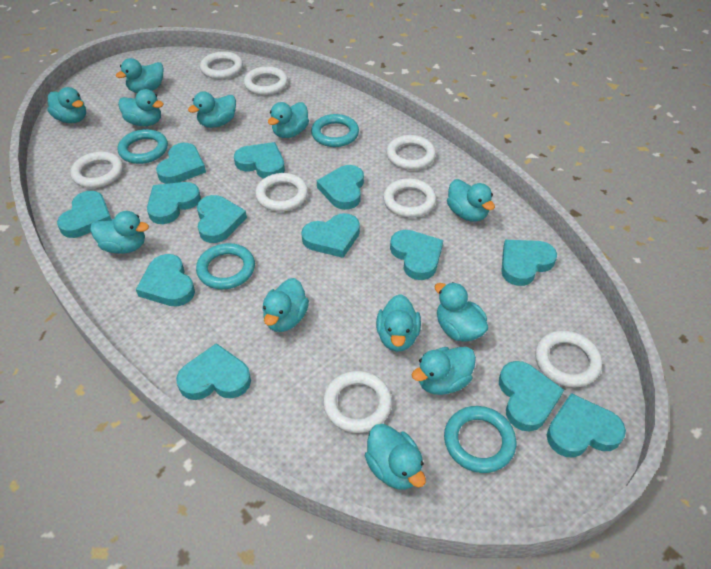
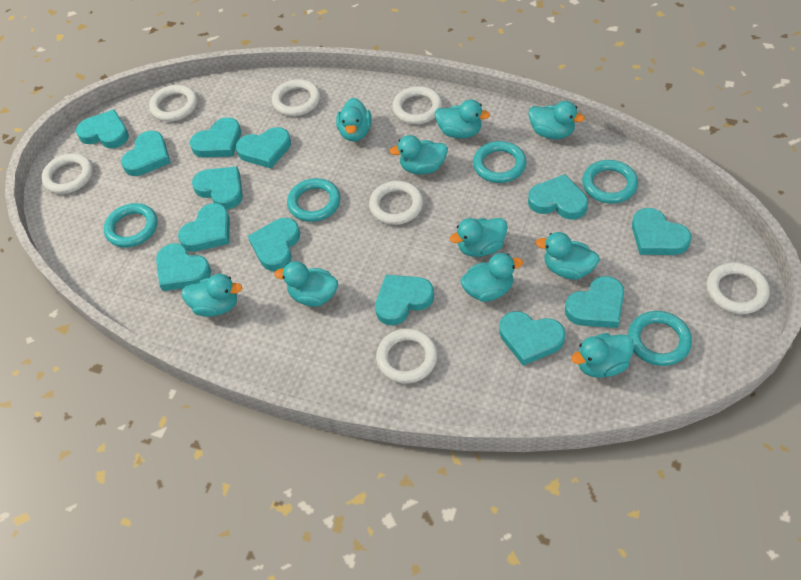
turquoise duck: [47,87,86,123] [90,211,149,254] [116,58,163,93] [118,89,163,126] [188,91,236,128] [262,278,309,332] [268,102,309,138] [365,424,426,490] [376,294,421,352] [412,347,476,395] [435,282,488,342] [447,179,495,222] = 12 -> [181,274,242,317] [274,261,338,307] [336,98,372,141] [389,135,448,175] [435,100,490,139] [450,218,508,257] [460,253,523,302] [528,101,585,139] [536,232,600,280] [571,333,634,378] = 10
turquoise ring: [118,129,168,164] [196,243,255,290] [311,114,359,147] [444,406,516,473] = 4 -> [104,203,158,248] [287,178,340,222] [473,141,526,183] [582,160,638,204] [628,311,692,366] = 5
white ring: [70,151,123,188] [200,51,243,79] [244,66,288,95] [255,173,308,212] [323,371,392,433] [383,178,436,218] [386,135,436,170] [535,330,602,387] = 8 -> [41,153,93,194] [149,85,197,122] [272,79,320,116] [369,181,423,225] [376,328,438,383] [392,86,442,124] [707,262,770,314] = 7

